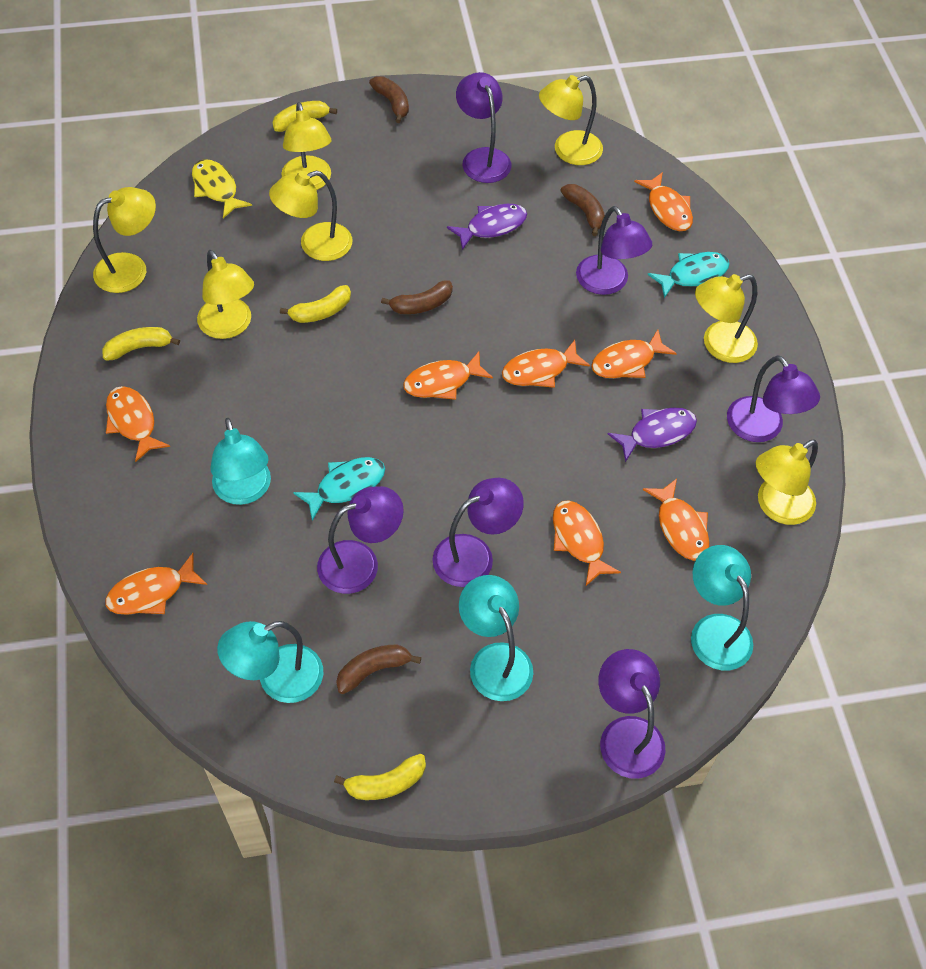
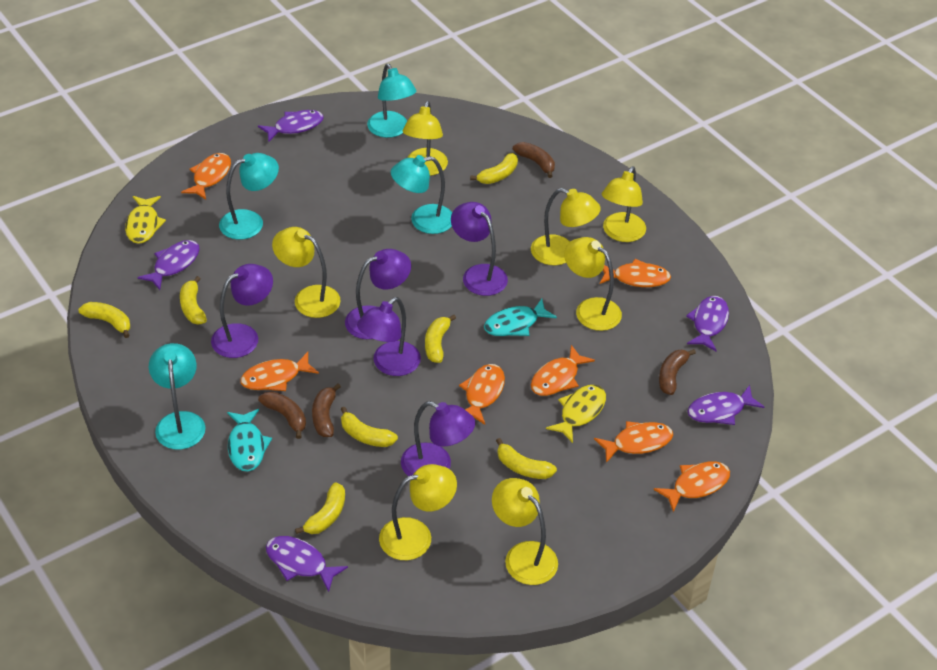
orange fish: [105,553,207,615] [106,386,170,462] [403,352,493,400] [502,340,590,388] [553,500,621,586] [591,330,677,378] [634,172,693,231] [643,479,709,561] = 8 -> [181,153,231,200] [240,352,319,391] [459,364,505,425] [531,345,595,396] [594,421,673,463] [600,259,671,287] [654,462,730,512] = 7
purple fish: [447,204,527,250] [608,408,697,462] = 2 -> [137,240,200,290] [258,110,324,142] [266,536,348,592] [686,296,729,351] [688,385,764,425] = 5
purple lamp: [317,486,404,594] [432,478,524,587] [456,72,511,183] [576,206,652,295] [598,649,665,779] [727,355,820,442] = 6 -> [211,264,273,358] [345,249,411,339] [357,297,421,376] [401,401,475,476] [451,202,508,296] = 5
yellow banana: [102,327,180,360] [273,101,337,132] [280,285,351,323] [334,754,426,800] = 4 -> [78,302,130,338] [180,276,207,324] [295,482,345,534] [341,407,398,447] [425,314,456,363] [470,153,518,184] [496,438,557,479] = 7
yellow fish: [192,159,252,218] = 1 -> [125,196,166,244] [546,385,606,443] = 2

